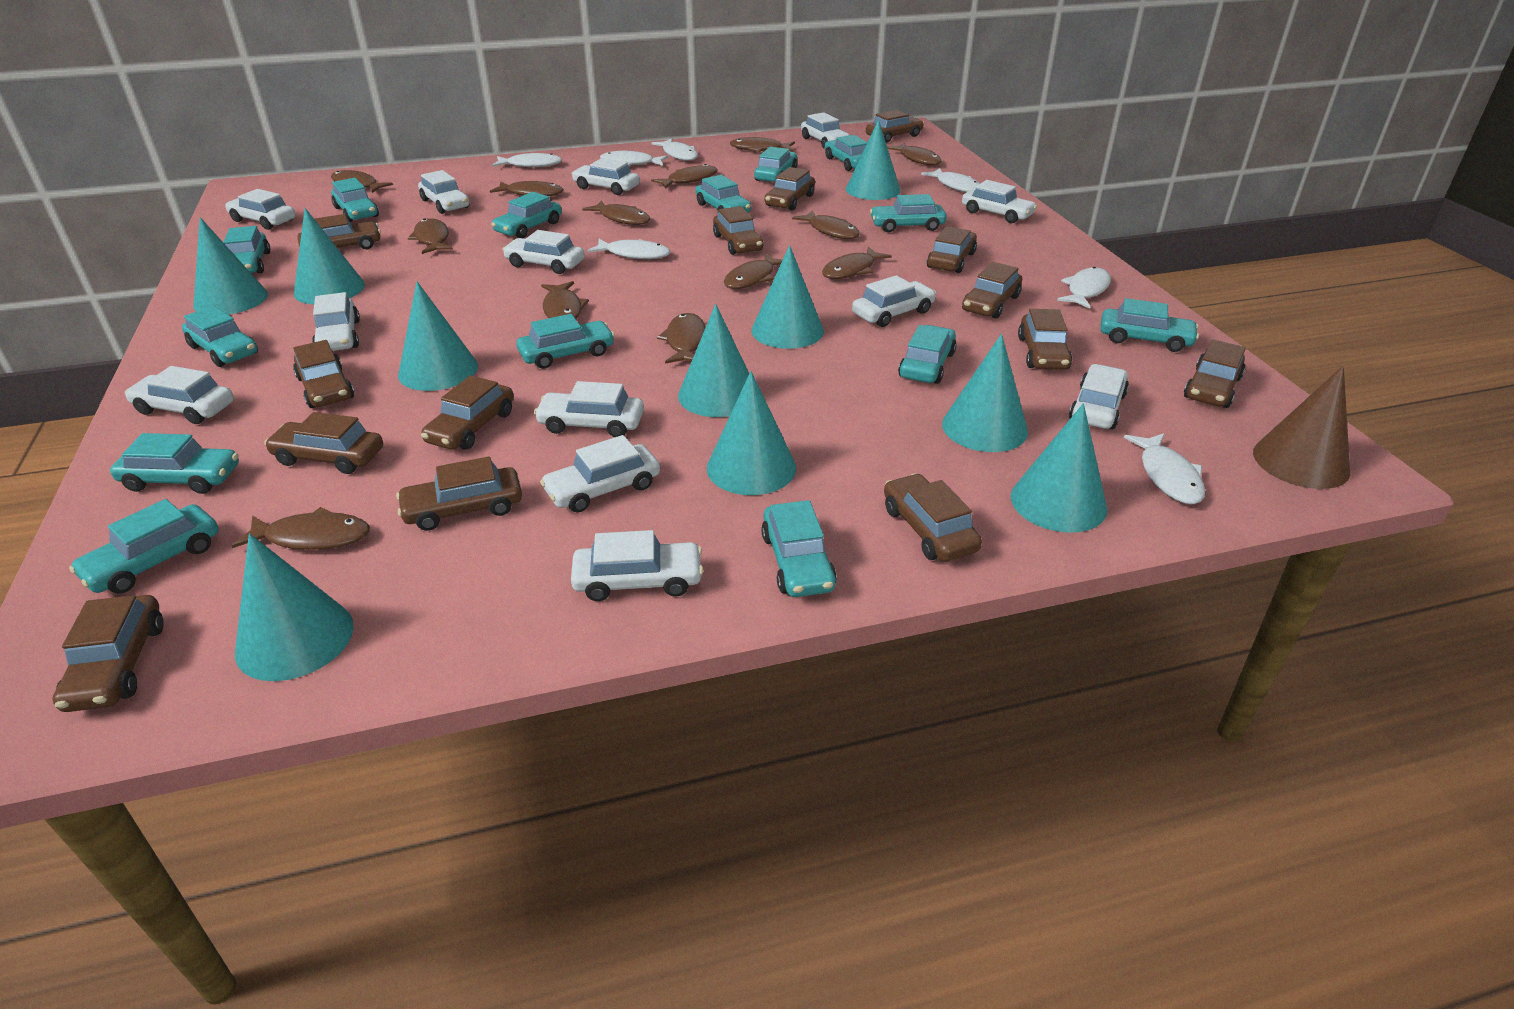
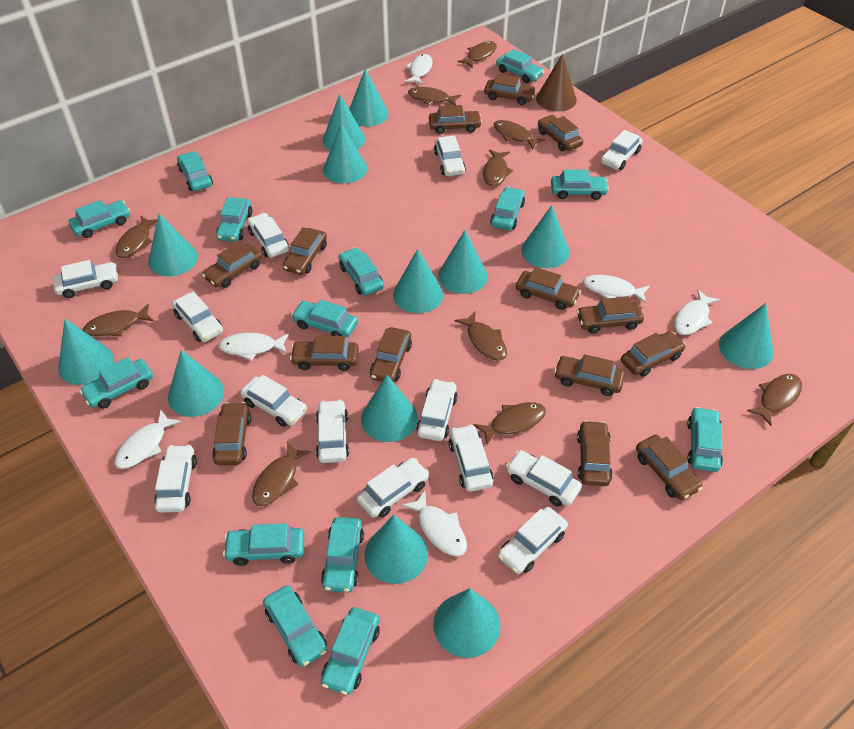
brown fish: [231,507,370,550] [331,170,393,193] [408,218,453,254] [490,181,563,196] [541,281,589,319] [582,200,650,225] [651,164,718,189] [657,313,706,364] [724,253,783,289] [730,137,795,152] [792,210,860,239] [822,247,892,279] [887,143,942,165] = 13 -> [83,304,154,336] [116,215,157,258] [252,441,311,506] [408,87,461,105] [455,312,507,361] [458,41,497,68] [474,402,546,445] [483,149,513,187] [494,120,545,150] [747,374,802,426] = 10
turquoise cone: [193,217,268,315] [235,533,354,681] [294,208,365,304] [398,282,478,391] [678,304,749,417] [707,371,796,495] [751,245,824,349] [846,120,901,200] [942,334,1028,452] [1011,403,1107,533] = 10 -> [58,319,114,385] [148,213,198,276] [168,350,224,417] [323,94,365,150] [323,123,367,183] [349,69,389,127] [361,375,418,442] [364,515,428,584] [393,249,443,313] [433,588,500,658] [438,230,488,294] [521,205,569,268] [719,303,773,369] = 13
white fish: [492,153,562,167] [587,239,670,259] [600,151,668,166] [652,139,698,161] [921,168,980,192] [1057,267,1111,309] [1124,433,1205,504] = 7 -> [115,410,181,469] [218,333,289,361] [402,490,467,556] [404,54,433,85] [583,275,649,303] [674,289,720,335] = 6

